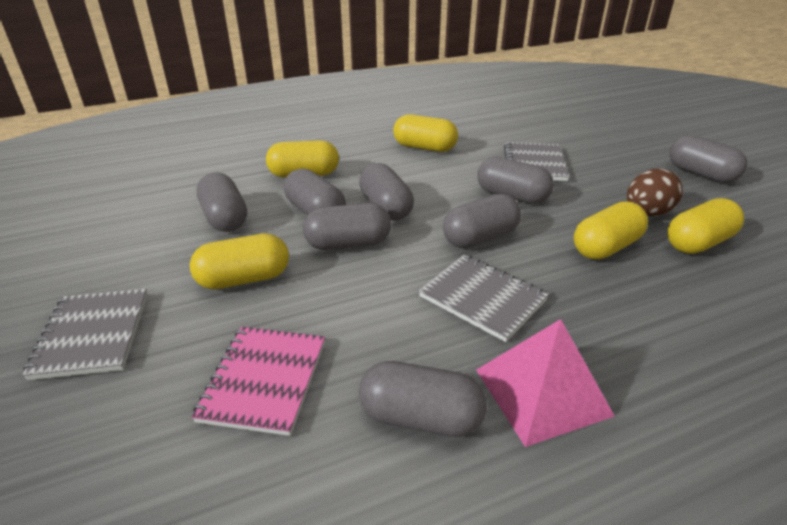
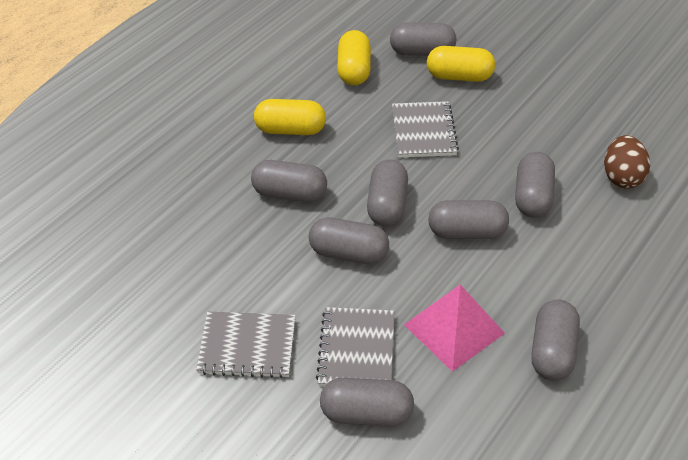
pink notebook: [192,327,325,436] = 1 -> none = 0
yellow capsule: [190,233,289,289] [266,140,339,177] [393,114,458,152] [574,201,648,260] [667,198,744,254] = 5 -> [254,99,326,135] [337,30,371,85] [427,46,495,82] = 3

